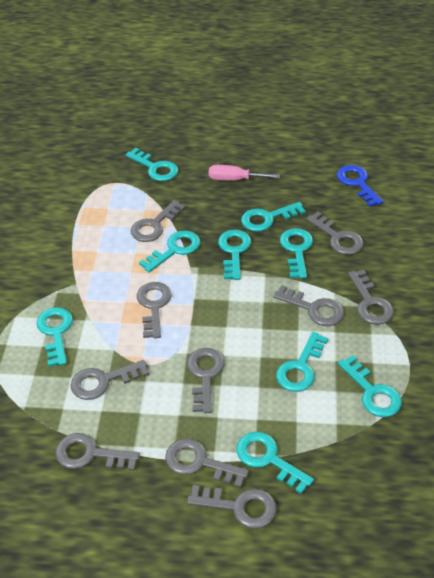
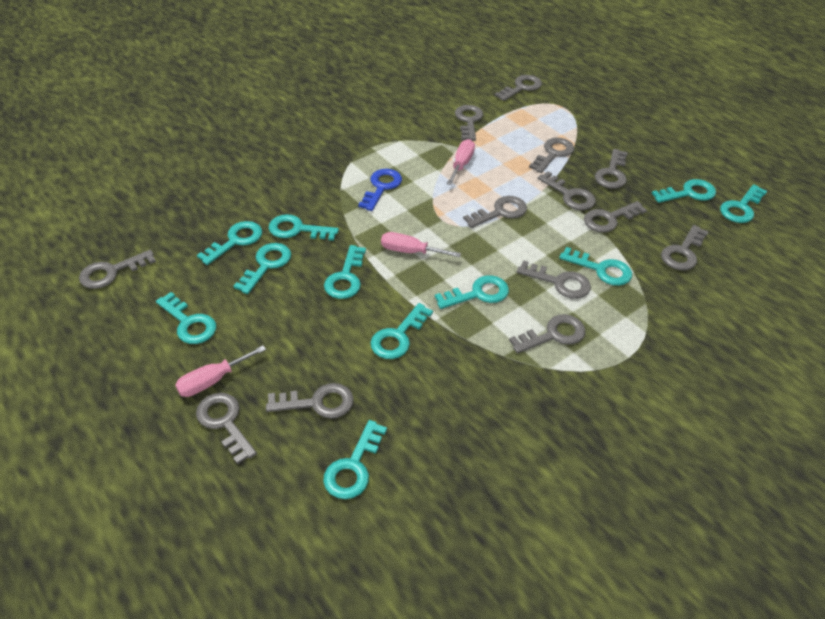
grey key: [55,433,140,471] [71,360,149,400] [131,200,185,242] [137,282,172,338] [165,438,249,488] [187,348,225,413] [187,485,277,529] [273,285,344,326] [307,212,364,255] [348,270,394,325] = 10 -> [79,250,156,289] [196,393,257,464] [266,383,354,419] [455,105,483,141] [463,196,527,228] [495,75,542,101] [509,314,586,353] [517,260,591,299] [529,138,574,173] [537,171,596,210] [584,201,647,233] [595,149,628,189] [661,225,708,270] = 13
pink screwdriver: [209,165,280,181] = 1 -> [175,345,266,397] [381,232,461,257] [447,139,475,185] = 3
turquoise key: [36,307,73,367] [126,148,178,181] [139,230,200,273] [218,230,251,280] [236,432,314,494] [241,202,306,232] [276,332,328,392] [280,228,313,279] [338,355,402,417] = 9 -> [156,292,216,344] [197,221,262,265] [233,243,291,294] [269,214,339,241] [323,420,387,499] [324,245,366,299] [370,303,433,359] [435,275,509,309] [559,247,632,286] [651,179,716,203] [720,184,767,223] = 11

